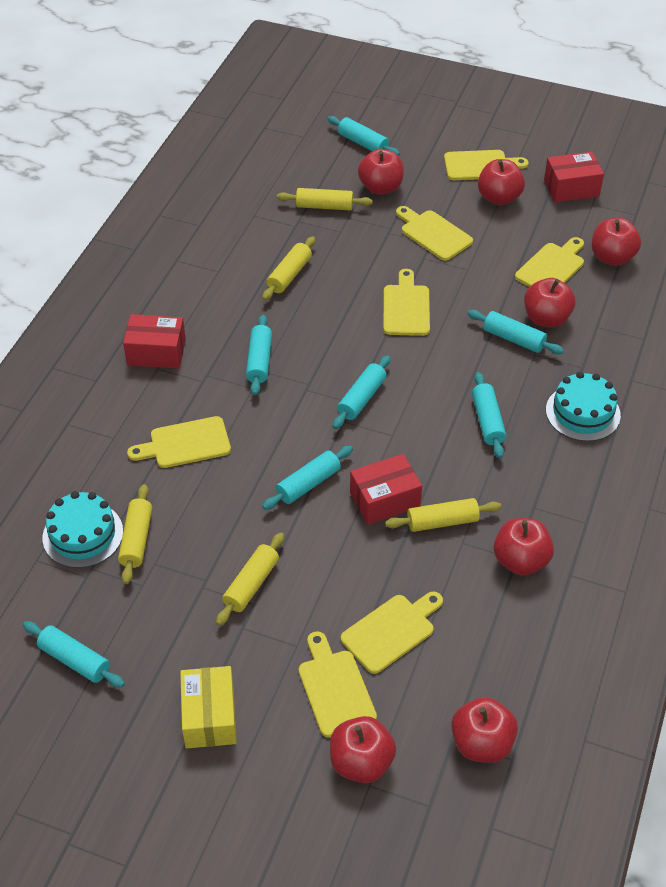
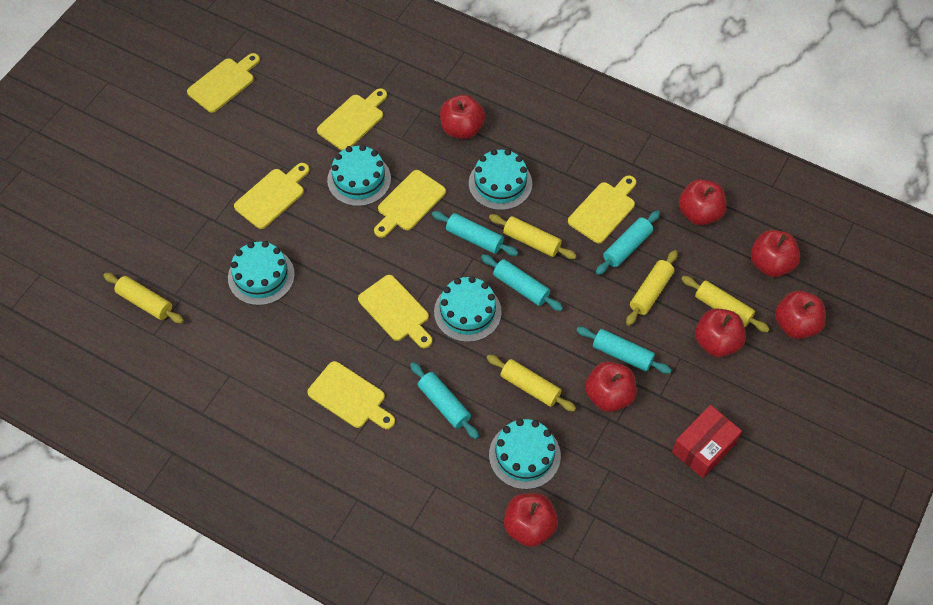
red box: [123,314,186,369] [350,454,422,525] [544,152,604,203] = 3 -> [672,405,742,478] = 1
turquoise cake: [42,491,123,568] [546,372,621,441] = 2 -> [228,241,295,306] [327,145,391,206] [434,276,502,342] [469,149,532,210] [489,419,561,489] = 5
turquoise rolling pin: [23,621,125,688] [246,315,272,395] [262,446,353,510] [328,116,400,156] [333,355,390,429] [468,310,564,354] [472,372,506,458] = 7 -> [410,362,479,439] [432,211,518,256] [481,254,563,311] [576,327,672,374] [596,210,660,275] = 5
yellow box: [180,666,237,748] = 1 -> none = 0

